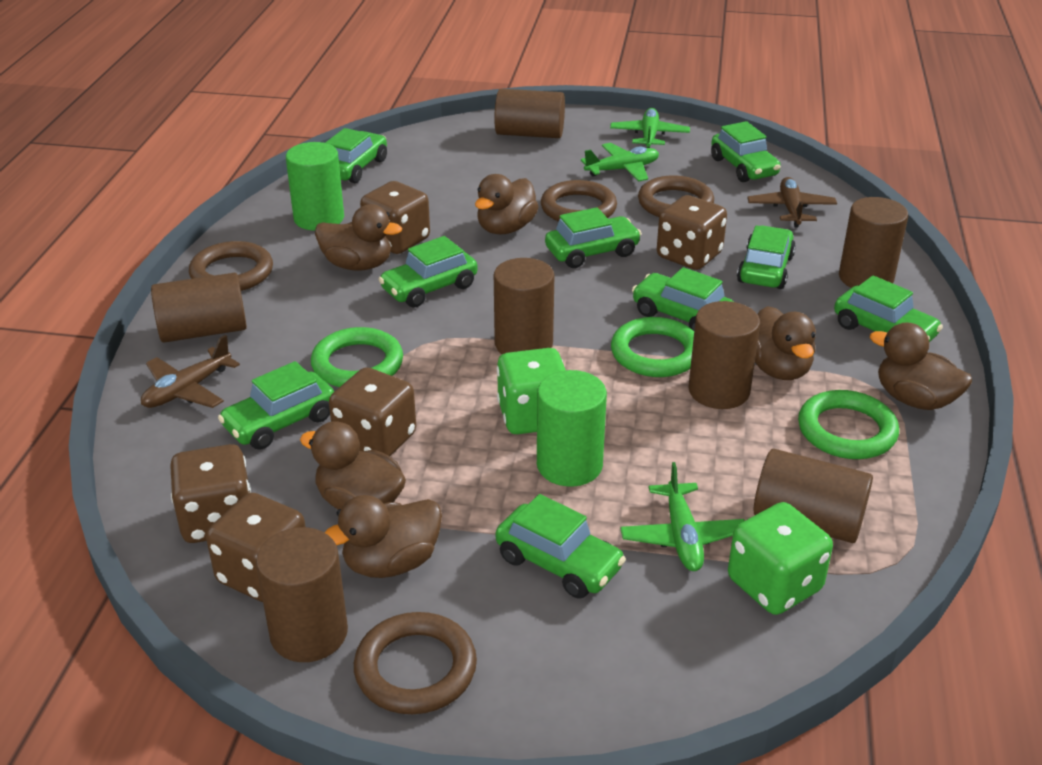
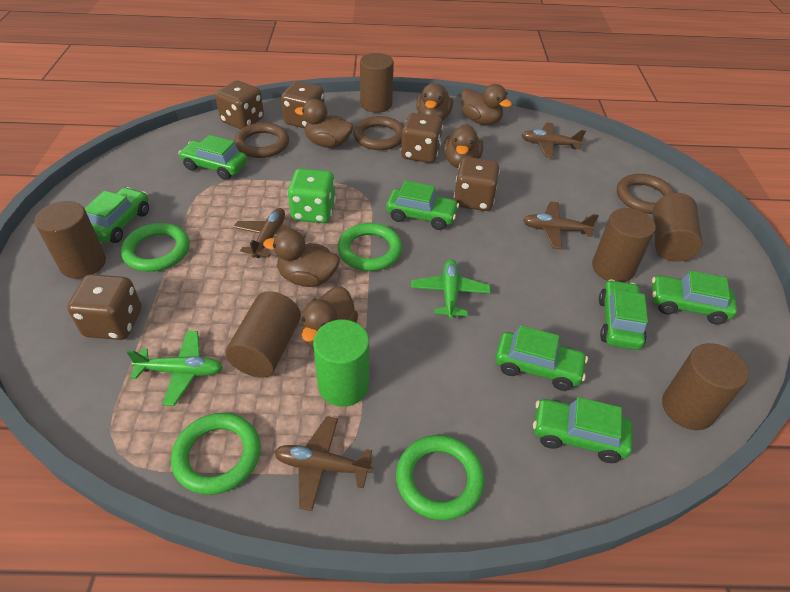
brown cylinder: [151,273,247,343] [256,527,348,662] [494,89,565,138] [494,258,554,354] [688,301,760,409] [754,449,873,543] [839,197,908,288] = 7 -> [34,201,106,279] [225,291,301,378] [360,53,394,113] [592,208,656,282] [653,193,702,262] [662,343,749,430] = 6
brown plane: [141,335,240,408] [747,177,837,227] = 2 -> [233,208,306,258] [274,416,373,511] [522,123,586,158] [523,201,599,249] = 4
brown ring: [189,241,273,291] [354,612,477,714] [541,180,617,222] [638,175,714,217] = 4 -> [234,123,289,158] [353,116,404,150] [617,174,675,214] = 3
green car: [218,361,334,450] [325,128,387,183] [378,236,478,308] [496,494,626,598] [545,207,642,268] [632,267,734,331] [711,121,781,182] [737,225,796,289] [834,275,943,342] = 9 -> [84,187,149,243] [178,135,247,180] [386,180,459,230] [495,325,588,391] [533,397,632,463] [599,279,648,350] [652,271,737,325] = 7
green cylinder: [286,142,344,231] [537,370,607,487] = 2 -> [313,320,369,407] = 1
green dice: [497,348,565,434] [728,502,833,615] = 2 -> [288,168,336,223] = 1
green plane: [581,143,659,181] [610,108,690,148] [620,462,745,571] = 3 -> [127,331,223,406] [411,259,491,319] = 2
green ring: [311,327,403,387] [611,317,694,377] [798,390,899,459] = 3 -> [121,223,190,272] [171,413,261,495] [338,223,402,271] [396,435,485,520] = 4

